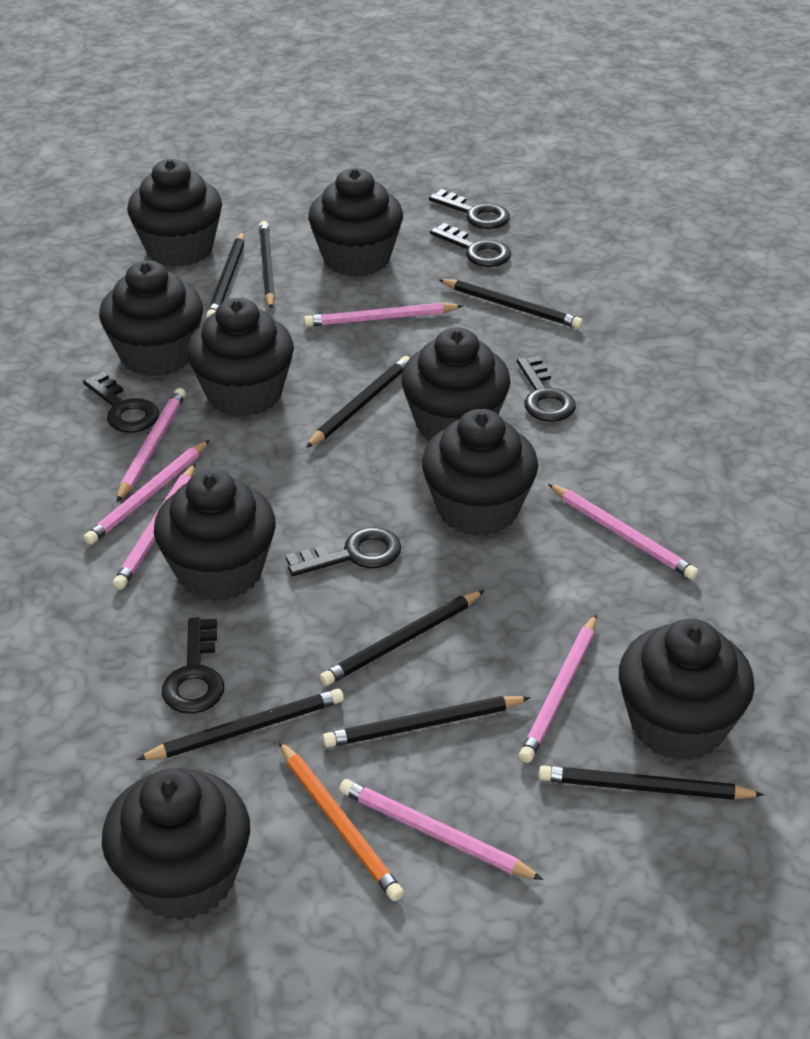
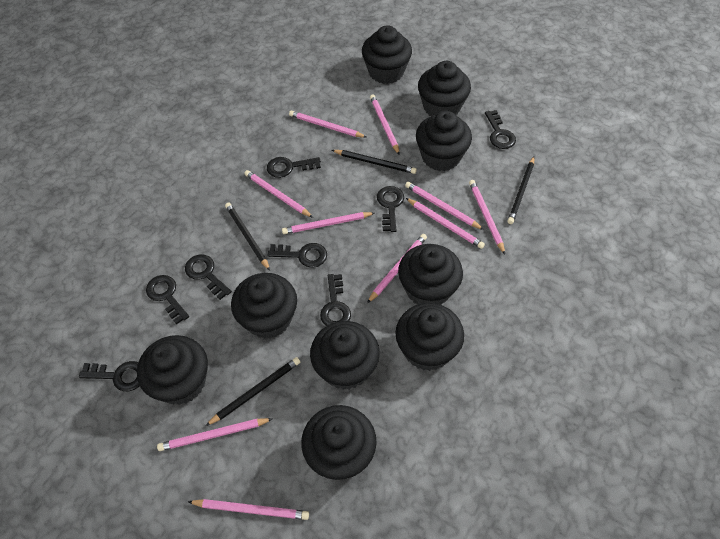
black key: [83,372,159,433] [162,618,224,714] [286,527,401,576] [429,189,510,229] [430,223,511,267] [517,356,576,422] = 6 -> [79,361,140,391] [146,275,189,325] [185,254,232,300] [267,157,321,178] [268,243,327,268] [320,274,351,326] [377,186,404,232] [485,110,516,149] = 8
black pencil: [136,689,344,760] [206,232,244,318] [259,221,275,309] [306,356,410,448] [320,590,485,686] [323,696,531,747] [438,279,583,329] [539,765,764,800] = 8 -> [206,357,300,426] [225,202,270,271] [332,150,417,174] [507,157,535,224] = 4
orange pencil: [279,741,404,901] = 1 -> none = 0
pink pencil: [84,440,209,545] [113,464,196,590] [117,388,186,502] [304,303,463,327] [339,779,543,880] [519,614,597,763] [548,484,698,580] = 7 -> [157,418,272,451] [188,499,309,520] [244,170,313,218] [282,212,374,234] [289,111,367,138] [367,234,427,303] [370,94,400,155] [405,182,484,230] [406,198,485,249] [469,180,505,254] = 10

